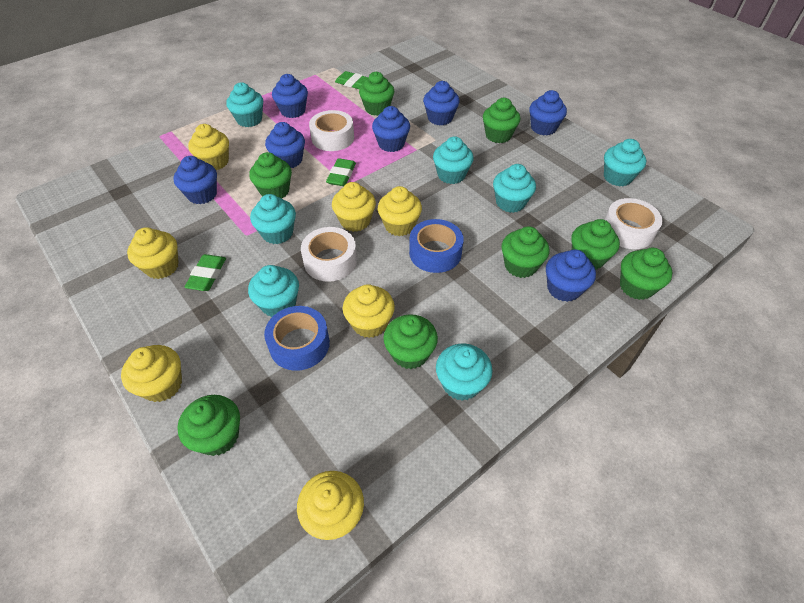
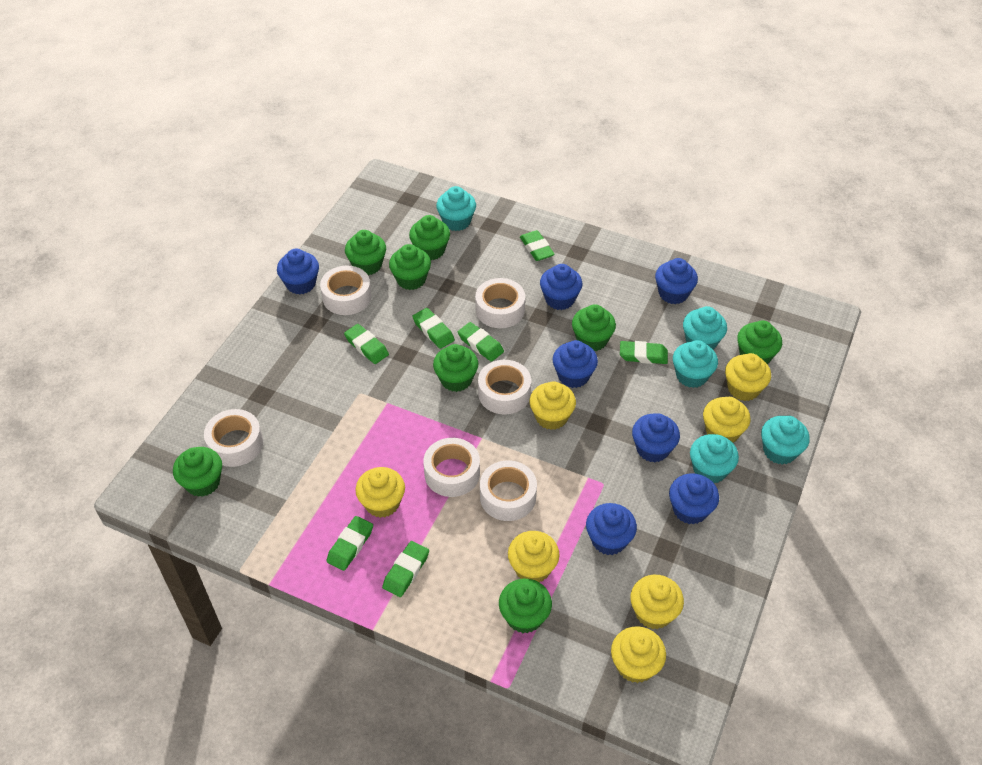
blue tape: [264,306,330,371] [409,219,464,273] = 2 -> none = 0
green eraser: [185,254,226,291] [326,158,356,186] [335,71,368,89] = 3 -> [326,516,373,571] [344,324,389,364] [382,541,429,597] [412,308,455,349] [458,322,504,362] [520,230,555,261] [620,341,668,364] = 7
turquoise cupcake: [226,82,263,127] [248,265,299,317] [250,194,296,244] [433,136,474,184] [436,344,493,401] [493,164,536,213] [604,139,646,187] = 7 -> [436,186,476,231] [673,340,718,388] [683,306,727,350] [690,434,739,483] [761,416,810,465] = 5
white tape: [301,227,357,282] [309,110,354,151] [604,198,663,249] = 3 -> [204,409,263,467] [320,266,372,315] [423,438,480,497] [475,278,525,328] [478,360,531,414] [480,460,537,521] = 6

